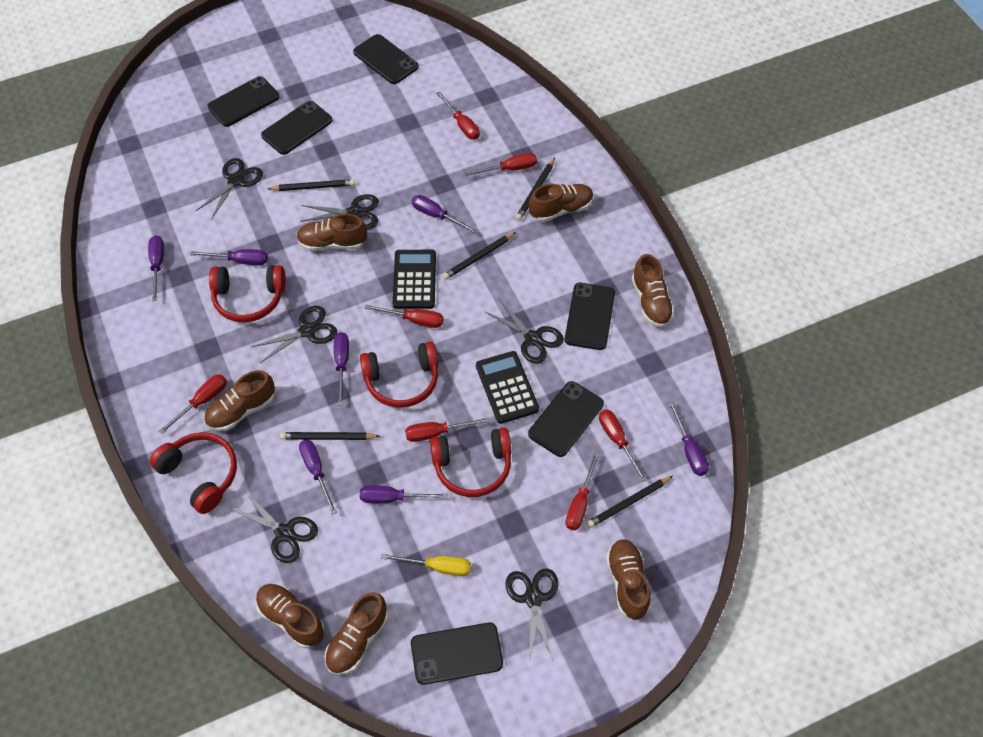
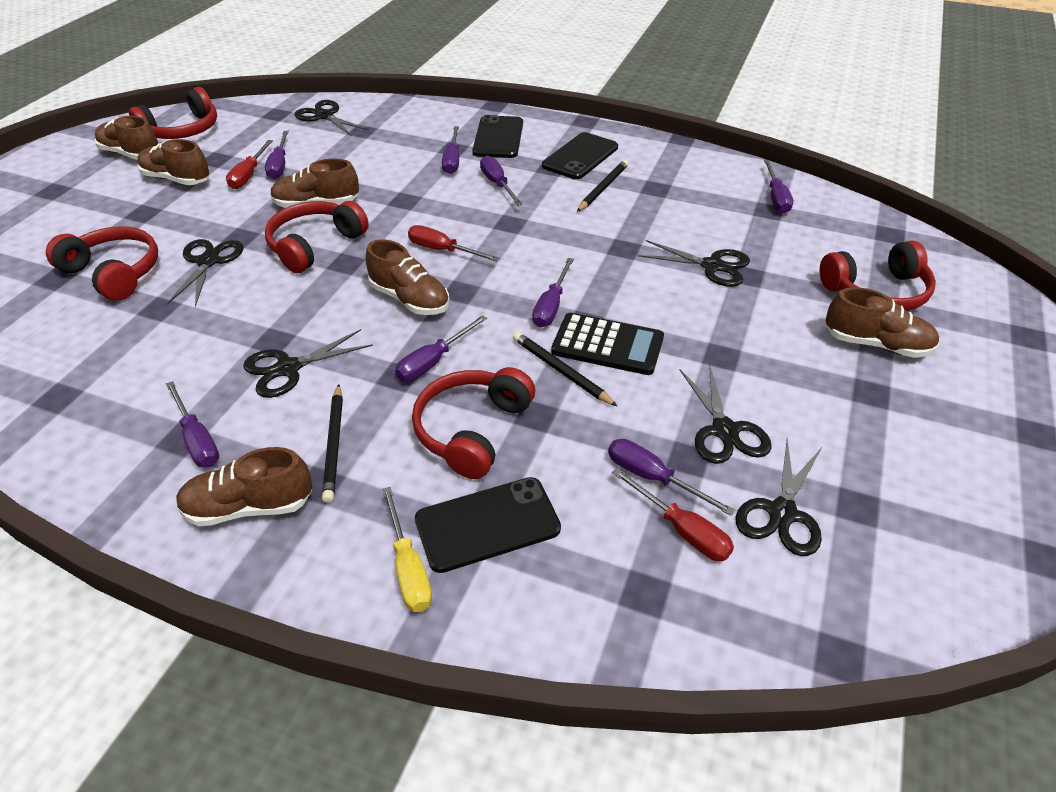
black calculator: [393,250,436,309] [476,351,539,424] = 2 -> [551,313,664,375] = 1
black pencil: [268,179,355,191] [280,432,380,440] [442,232,516,280] [515,158,555,221] [587,476,673,528] = 5 -> [322,384,343,503] [513,332,617,406] [577,160,629,212] = 3
black phone: [208,76,280,127] [261,101,333,155] [353,34,419,84] [411,623,503,685] [528,381,604,457] [565,283,615,350] = 6 -> [415,477,561,573] [472,115,523,158] [542,132,618,179] = 3
brown shoe: [204,370,275,431] [256,584,324,648] [296,214,367,251] [324,592,388,675] [529,184,594,222] [606,539,651,620] [632,254,675,327] = 7 -> [95,116,159,160] [137,139,210,185] [176,447,312,526] [270,159,359,208] [365,239,449,315] [825,287,939,358] = 6
purple screwdriver: [148,235,164,301] [190,249,268,265] [299,439,337,515] [334,332,349,405] [360,485,448,503] [412,195,478,233] [668,401,709,476] = 7 -> [166,381,219,468] [265,131,289,179] [395,315,487,381] [442,126,459,174] [480,156,523,206] [532,258,574,327] [608,439,735,516] [764,160,793,213] = 8
red headphones: [149,432,237,514] [209,265,286,322] [360,342,438,408] [430,428,511,497] = 4 -> [46,226,158,301] [129,87,217,139] [265,201,369,273] [412,367,535,479] [819,240,936,311] = 5
red screwdriver: [158,374,227,434] [365,305,443,328] [405,417,490,442] [436,92,480,140] [465,153,537,176] [566,452,600,530] [599,410,647,482] = 7 -> [226,140,273,189] [408,225,500,262] [612,468,734,561] = 3

